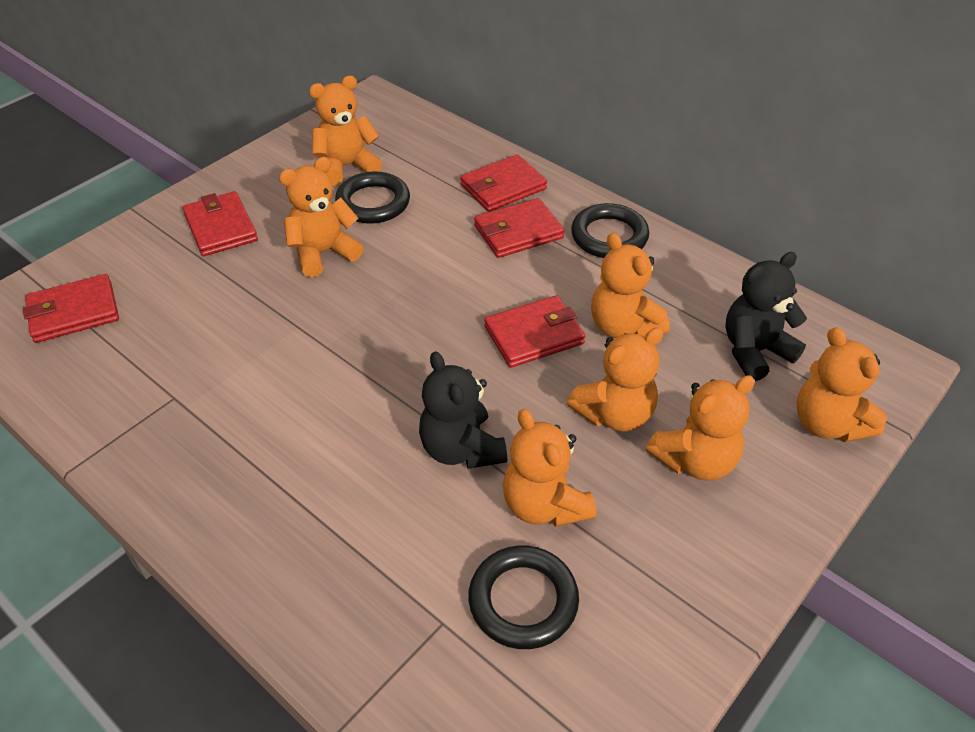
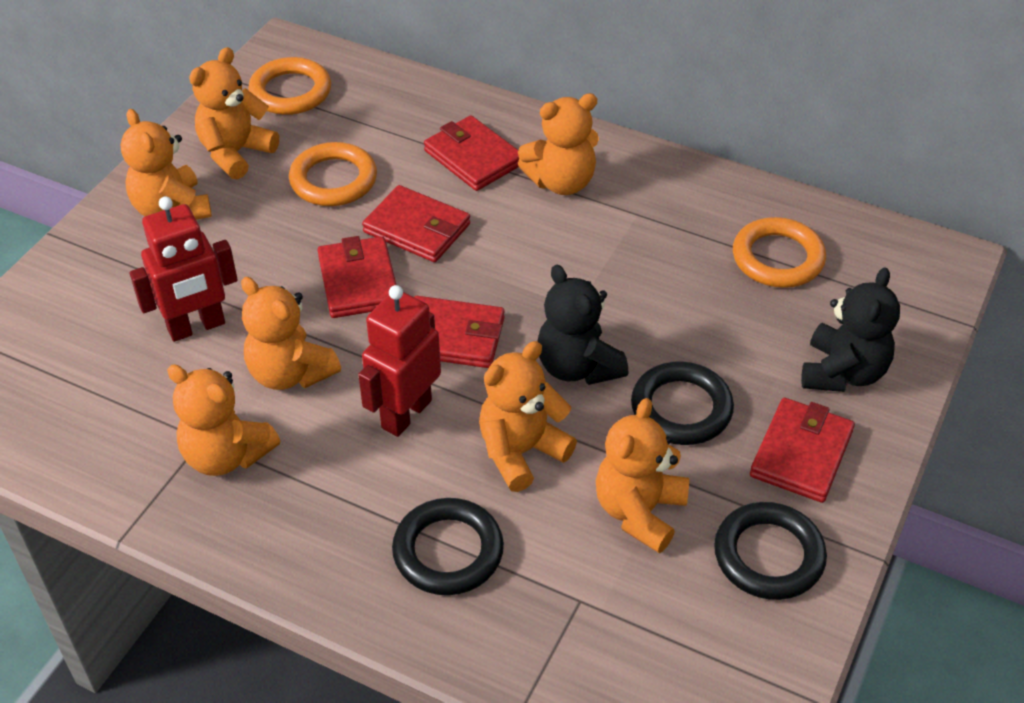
orange ring: none = 0 -> [248,57,331,115] [289,142,377,206] [733,217,826,288] = 3
red robot: none = 0 -> [130,196,238,342] [358,285,441,437] = 2

